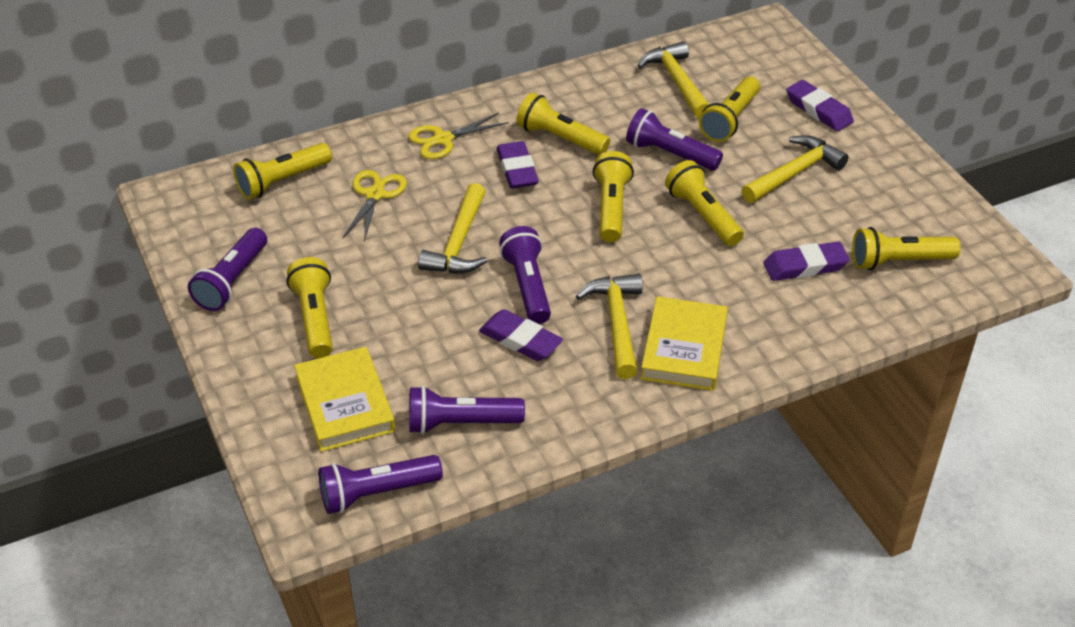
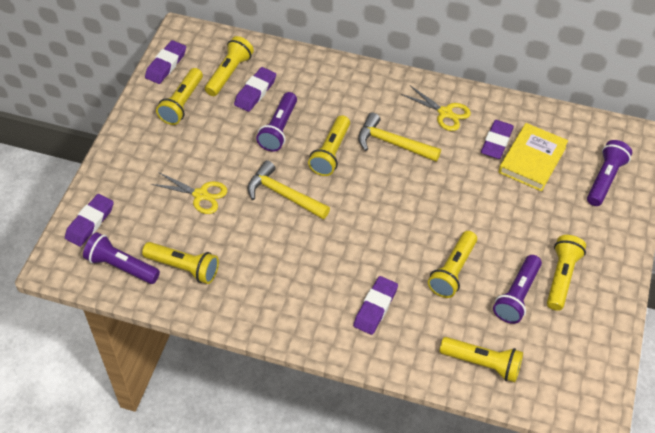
purple eraser: [479,309,563,361] [496,141,539,189] [763,241,850,281] [786,80,854,131] = 4 -> [65,194,114,247] [145,40,186,84] [234,67,276,112] [353,276,398,335] [481,120,514,159] = 5
purple flashlight: [188,228,267,311] [318,455,443,514] [409,386,525,434] [499,226,551,324] [626,108,723,171] = 5 -> [83,232,160,284] [256,92,297,152] [493,255,542,324] [587,140,632,206] = 4
yellow book: [294,347,395,452] [641,296,728,391] = 2 -> [499,123,568,191] = 1
yellow hammer: [418,183,487,273] [576,274,642,379] [638,41,709,118] [742,135,848,203] = 4 -> [248,160,330,219] [358,113,441,162] = 2

